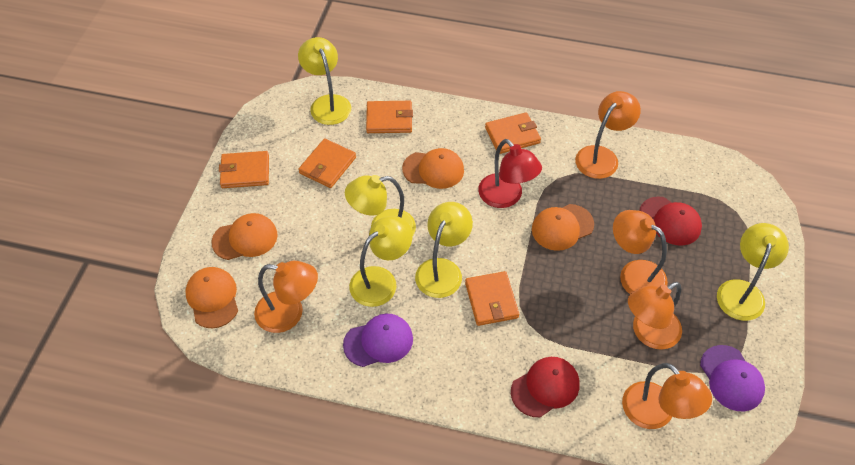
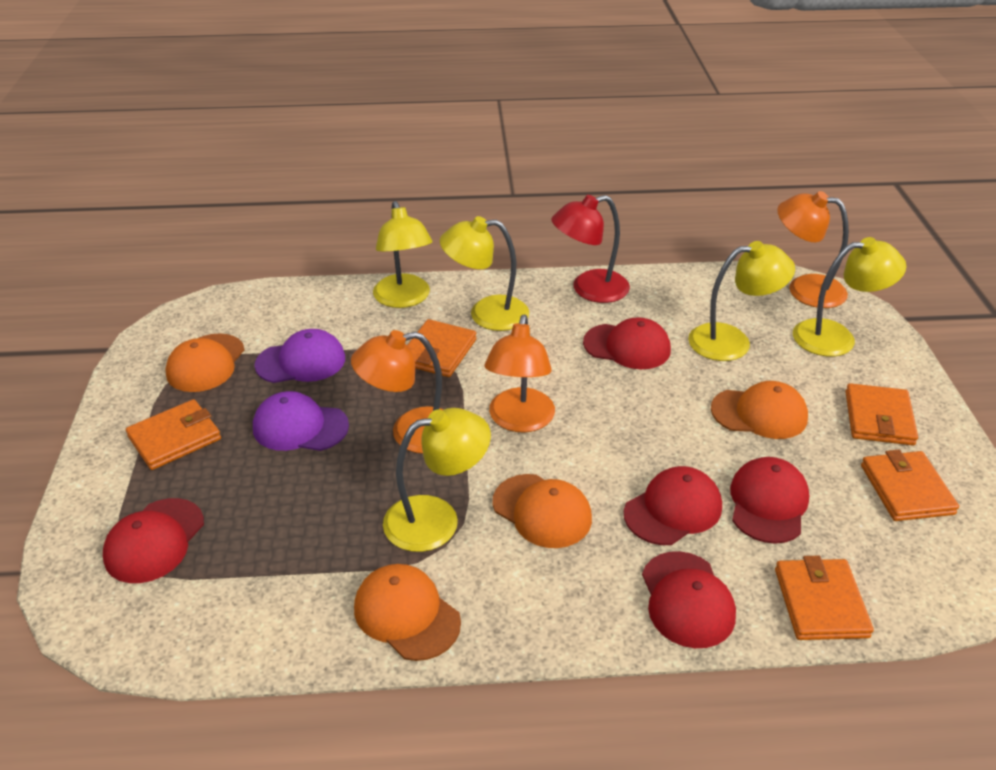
orange lamp: [254,261,318,333] [575,91,641,179] [613,210,668,294] [622,363,712,429] [628,282,682,350] = 5 -> [351,330,444,454] [484,314,555,432] [777,191,849,308] = 3
red cap: [511,357,580,417] [639,196,702,246] = 2 -> [103,498,204,583] [583,317,671,369] [624,466,722,545] [642,551,736,648] [730,457,809,544] = 5

